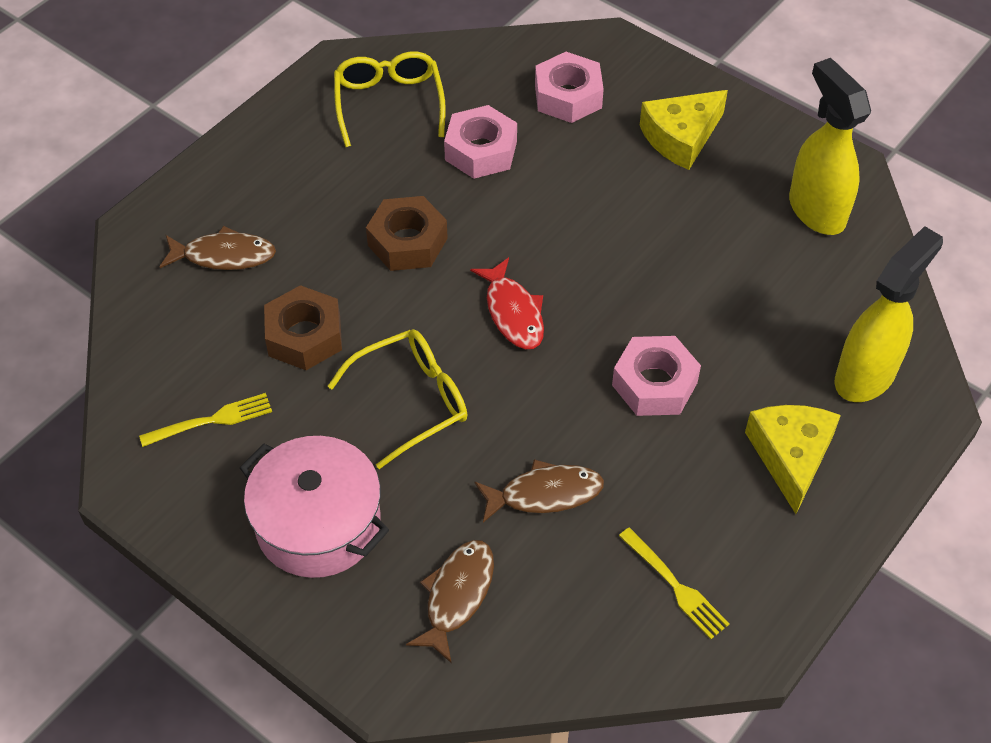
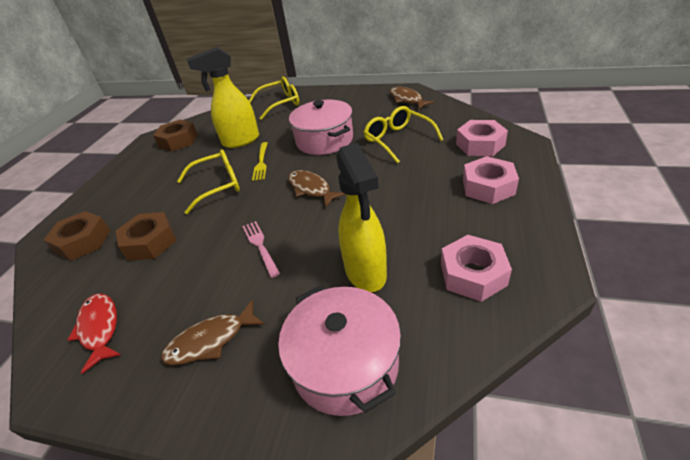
brown nut: [264,285,342,370] [366,196,448,271] = 2 -> [44,211,110,261] [116,212,176,261] [153,120,198,151] = 3
pink fork: none = 0 -> [242,221,280,278] = 1
pink pot: [240,436,389,578] = 1 -> [278,285,401,416] [289,100,353,155] = 2
yellow cheese: [639,90,728,170] [745,405,841,514] = 2 -> none = 0
yellow fork: [139,393,272,447] [619,528,730,639] = 2 -> [252,142,268,181] = 1
yellow glasses: [328,329,467,469] [334,52,446,147] = 2 -> [177,149,240,214] [249,76,299,120] [363,106,443,164] = 3

